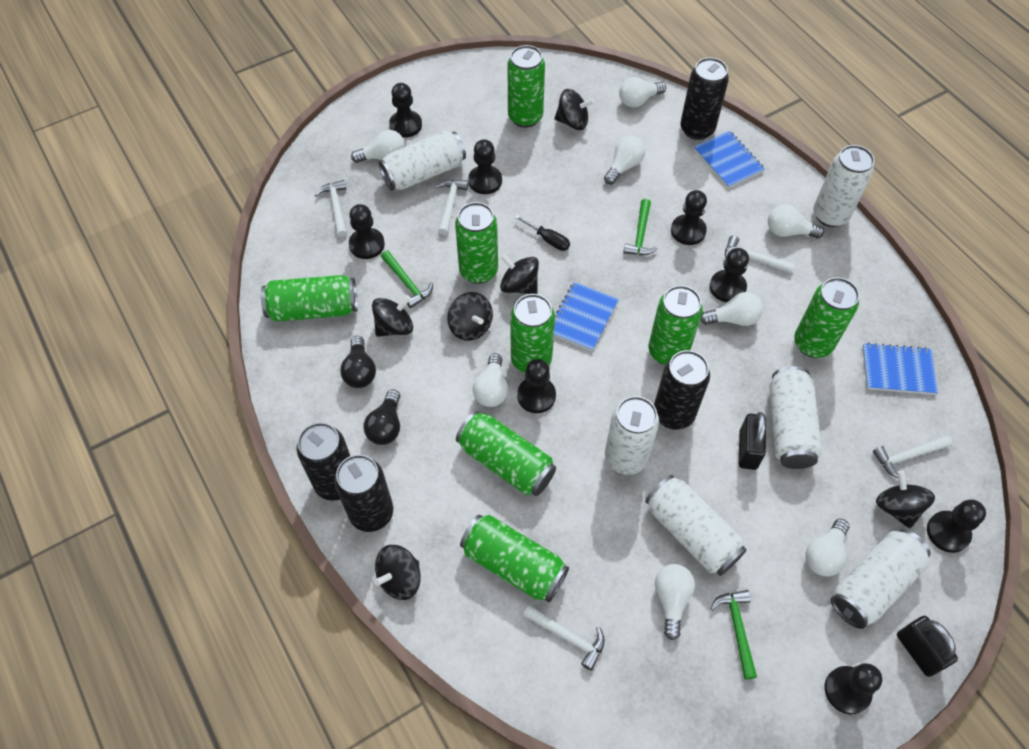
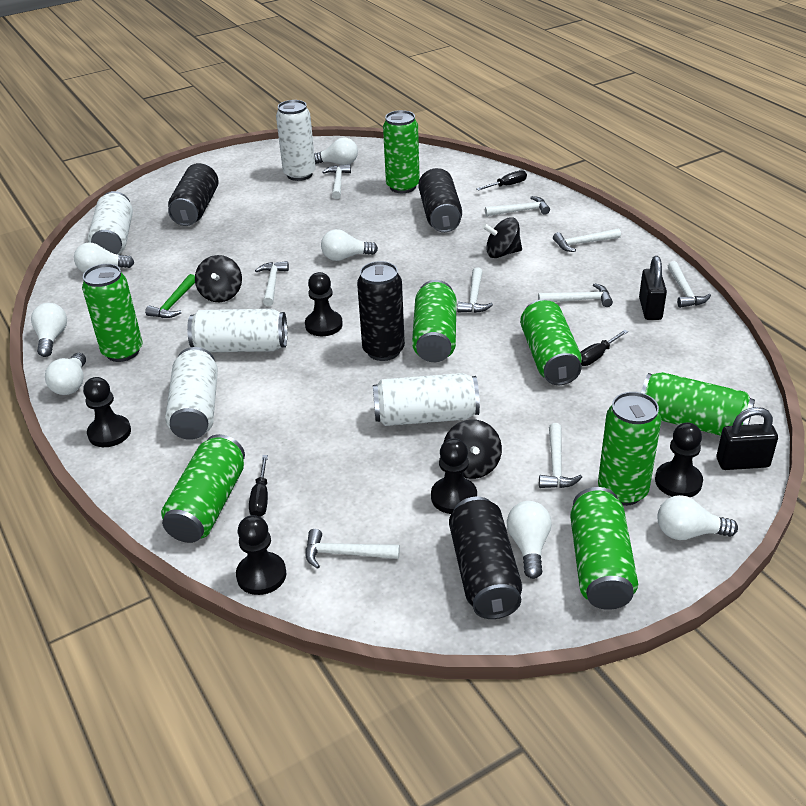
black light bulb: [340,336,376,388] [363,389,400,445] = 2 -> none = 0
black pawn: [349,204,385,259] [389,83,422,138] [468,139,502,194] [517,359,556,413] [671,190,707,245] [710,248,749,302] [825,663,882,714] [927,499,986,553] = 8 -> [83,377,131,447] [236,515,286,595] [305,272,343,336] [431,438,477,514] [655,422,703,497] = 5
black screwdriver: [514,215,570,251] = 1 -> [249,455,268,517] [476,170,527,191] [580,330,628,366] = 3
black spinning top: [372,295,413,337] [374,545,421,600] [447,292,493,341] [500,254,539,294] [554,89,594,130] [876,471,935,529] = 6 -> [195,255,242,302] [444,419,502,479] [483,217,522,258] = 3
blue notebook: [554,282,619,351] [694,130,765,188] [862,343,938,395] = 3 -> none = 0
green hammer: [381,251,433,308] [623,199,658,255] [711,590,757,680] = 3 -> [145,274,195,318] = 1
white can: [379,130,466,191] [605,396,659,475] [645,475,747,576] [770,366,822,469] [813,145,874,227] [831,529,931,629] = 6 -> [88,191,133,255] [165,347,218,440] [187,309,287,352] [276,100,316,181] [373,373,480,426] = 5
white hammer: [315,180,347,237] [435,180,468,235] [523,605,605,671] [725,235,794,273] [873,435,952,478] = 5 -> [255,261,289,306] [306,529,400,569] [322,164,351,199] [457,267,493,313] [485,196,550,216] [538,283,613,307] [539,423,582,488] [553,228,621,252] [668,261,711,308] = 9
white light bulb: [351,130,405,163] [473,353,508,407] [604,136,645,184] [619,77,666,108] [655,564,695,640] [700,292,763,326] [768,204,824,238] [805,519,849,577] = 8 -> [31,303,67,357] [45,353,86,395] [74,243,134,272] [314,137,358,165] [321,229,378,261] [507,501,552,579] [658,495,738,540] = 7

